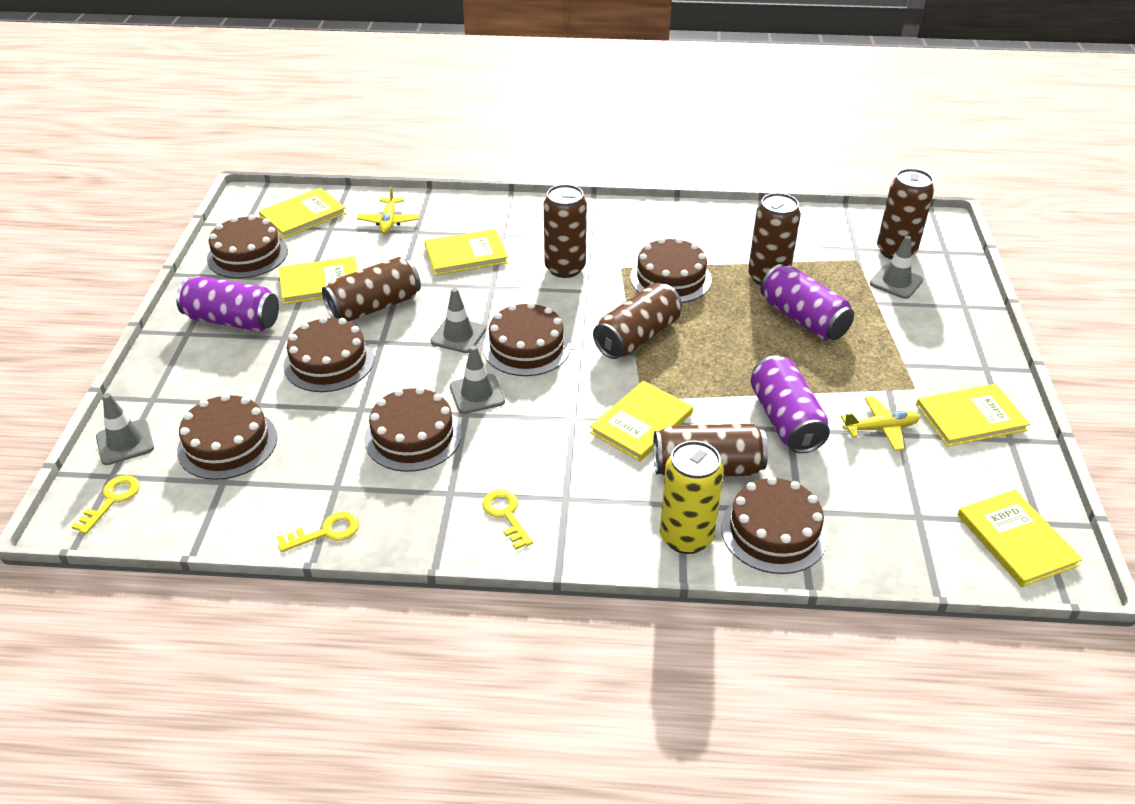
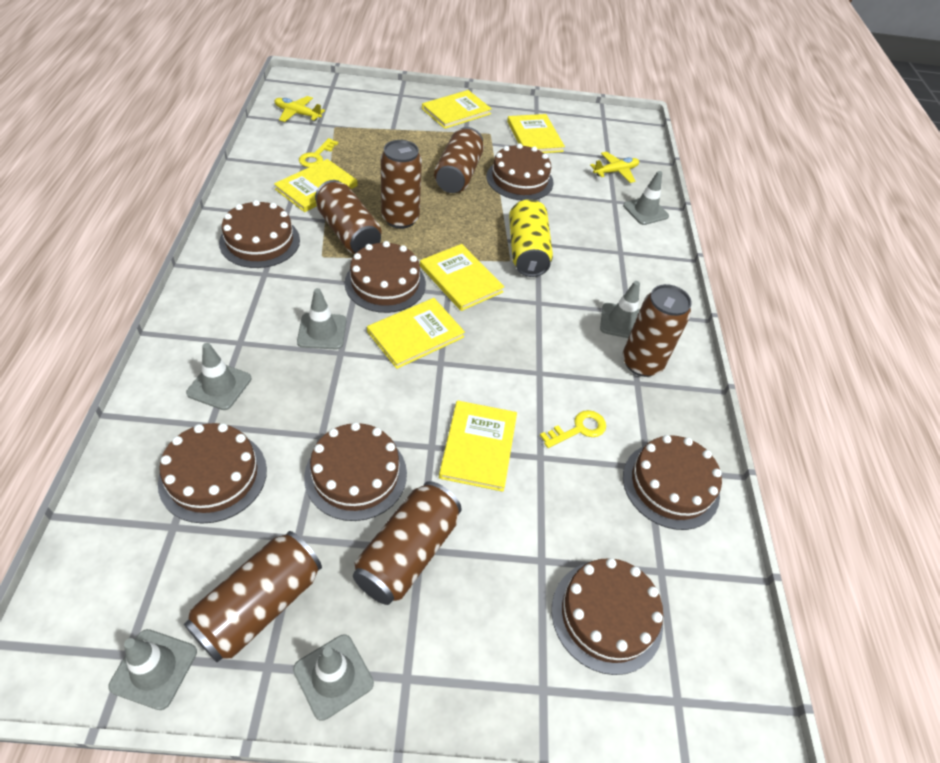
grey traffic cone: [96,393,154,465] [431,288,486,353] [450,345,505,414] [870,236,923,299] = 4 -> [108,629,197,710] [186,343,251,410] [293,635,374,721] [297,288,346,349] [600,281,640,338] [623,171,669,225] = 6
purple can: [176,276,279,332] [750,355,830,453] [760,264,854,340] = 3 -> none = 0
yellow key: [71,475,140,534] [277,512,359,552] [482,490,533,550] = 3 -> [299,138,338,167] [540,410,606,448] = 2

